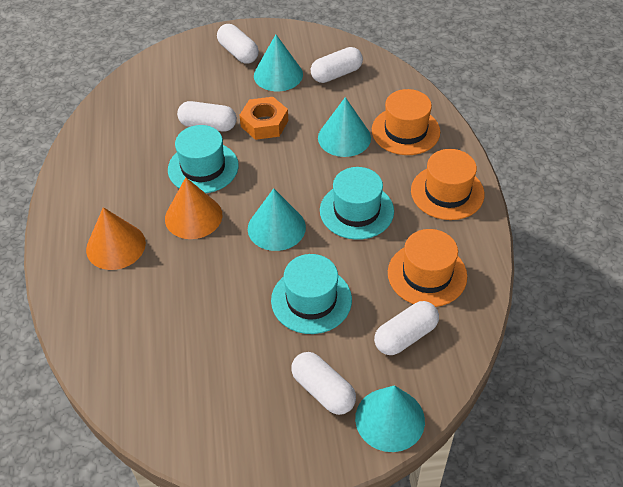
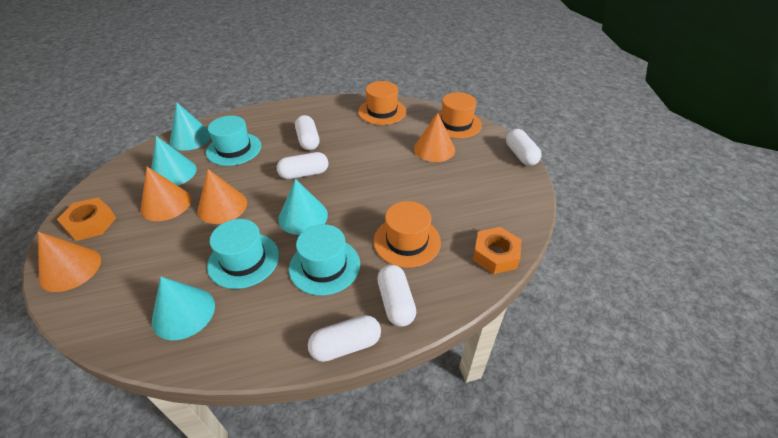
orange cone: [86,207,146,270] [165,177,222,239] = 2 -> [38,232,101,292] [140,167,191,221] [197,169,247,224] [414,113,455,162] = 4
orange nut: [239,97,288,140] = 1 -> [57,198,116,241] [473,227,521,274] = 2

